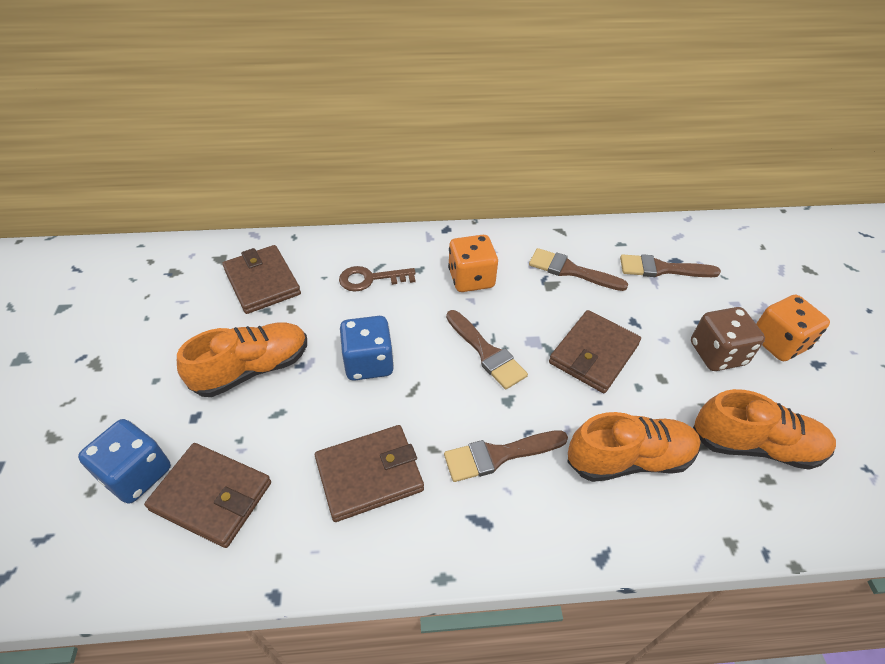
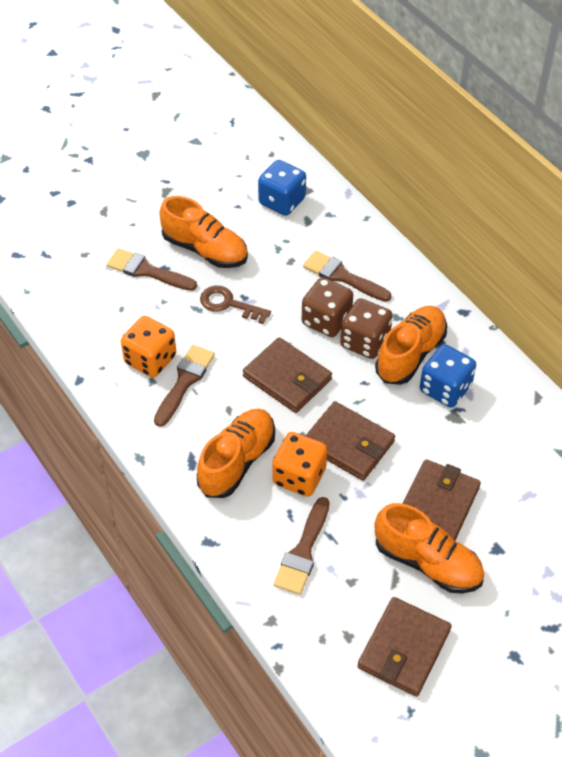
brown dice: [691,307,765,371] = 1 -> [302,277,353,337] [340,298,393,359] = 2
orange shoe: [177,322,307,397] [567,412,701,482] [693,389,836,470] = 3 -> [160,196,248,268] [197,409,275,498] [375,306,447,385] [375,503,484,593] = 4

